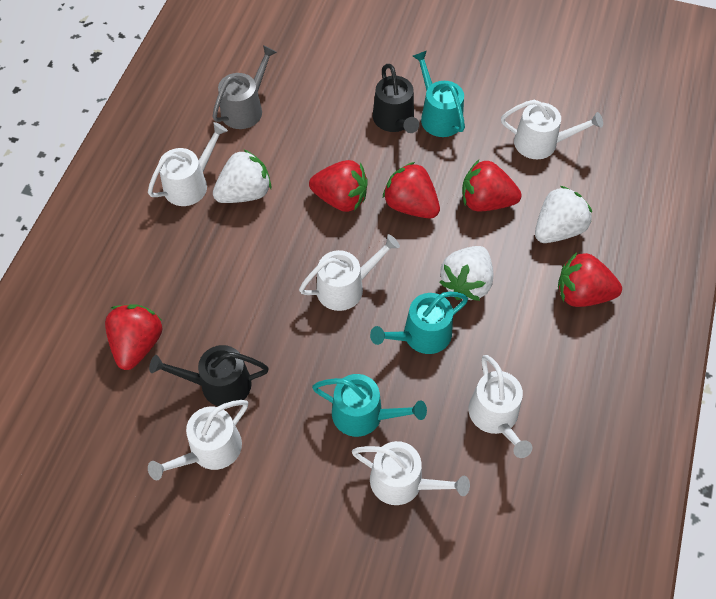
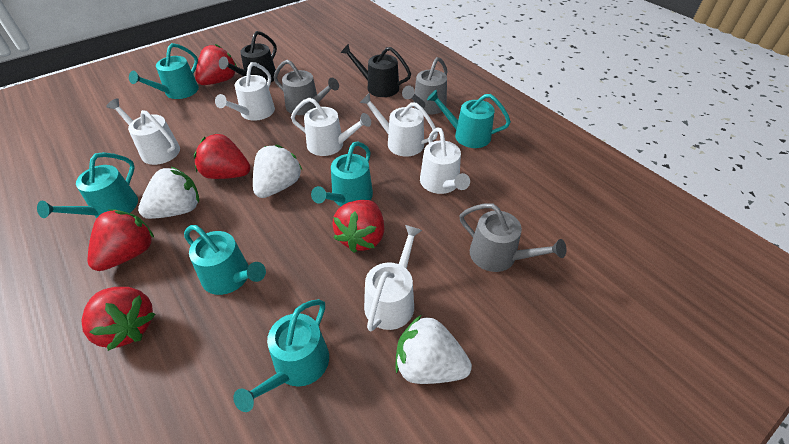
grey watering can: [212,45,277,129] = 1 -> [274,60,339,115] [402,57,448,114] [459,203,567,272] = 3
turquoise watering can: [312,374,427,437] [370,292,468,354] [413,51,465,137] = 3 -> [37,152,138,218] [129,43,199,99] [184,225,266,295] [233,299,329,412] [311,142,373,206] [427,90,511,148] = 6

